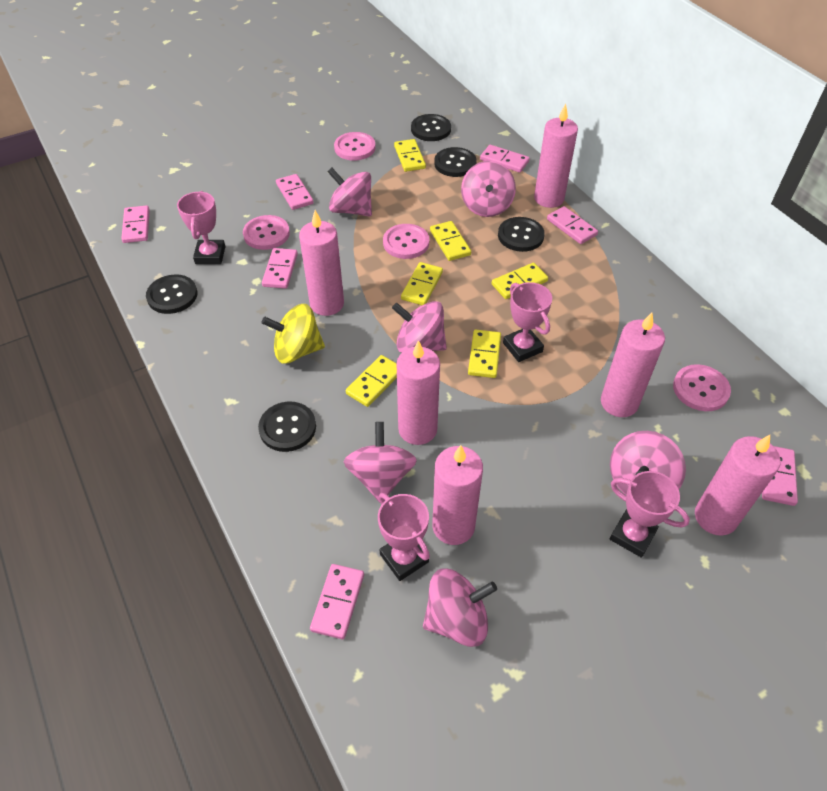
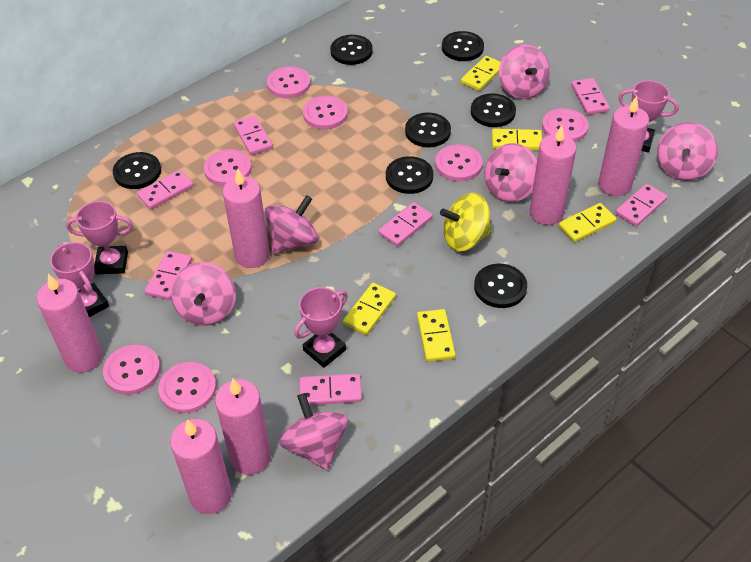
black button: [146,274,197,314] [258,402,316,452] [411,114,451,141] [434,147,477,177] [498,217,545,252] = 5 -> [113,152,161,189] [330,35,373,65] [386,156,433,194] [405,113,451,147] [442,31,484,61] [471,93,516,127] [474,264,527,308] = 7
pink button: [243,215,290,250] [334,132,376,161] [383,224,429,259] [673,364,731,411] = 4 -> [103,345,160,395] [158,362,216,413] [204,149,252,186] [267,66,311,98] [303,96,348,129] [435,145,483,181] [542,108,589,142] = 7
yellow domino: [346,355,397,407] [394,139,426,172] [401,262,443,305] [430,221,471,261] [468,330,501,378] [492,263,548,299] = 6 -> [343,283,396,335] [417,309,455,362] [461,56,501,91] [492,129,542,150] [558,203,617,242] = 5

